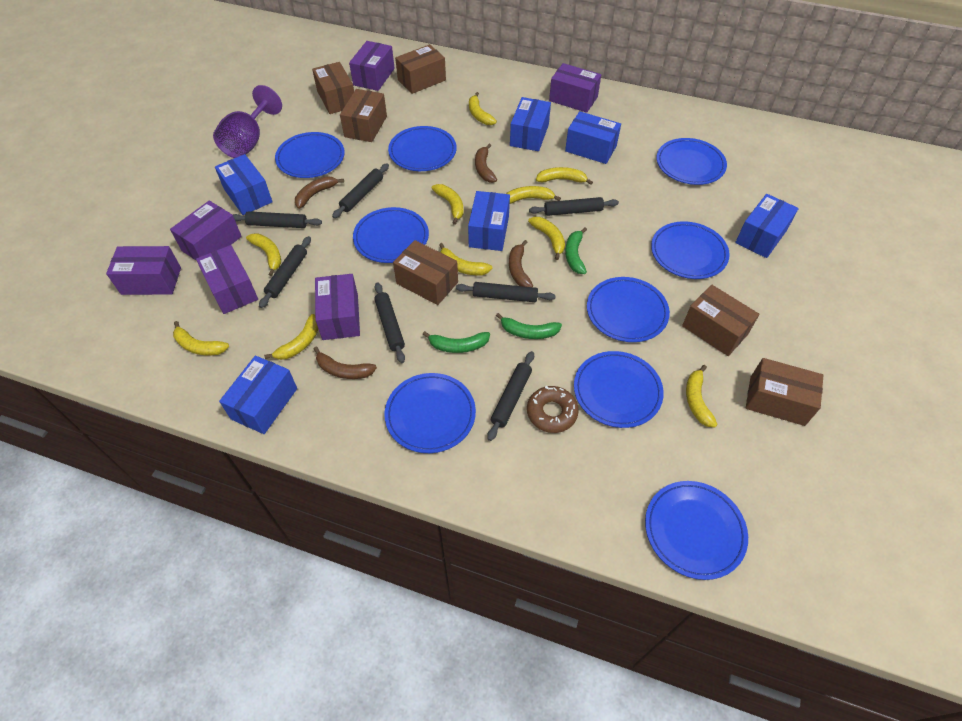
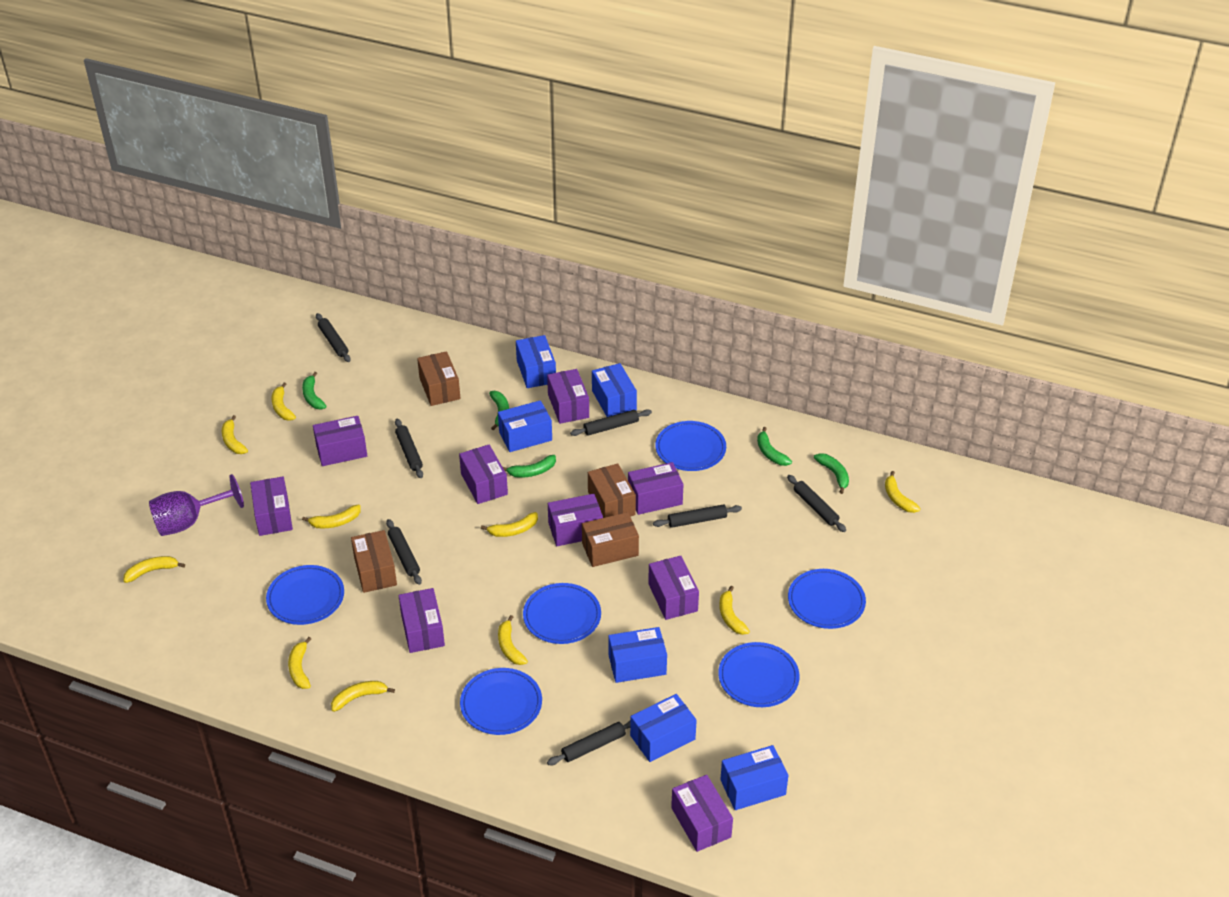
blue plate: [275,132,345,178] [353,207,429,263] [384,373,476,453] [388,126,457,171] [574,351,664,428] [587,277,670,342] [645,481,748,580] [651,221,730,279] [656,138,727,185] = 9 -> [266,565,344,625] [460,668,542,735] [523,583,601,644] [655,421,726,471] [718,642,800,707] [788,569,866,629] = 6
brown banana: [295,176,344,209] [314,347,377,379] [475,144,497,183] [509,240,533,287] = 4 -> none = 0
brown box: [312,62,354,114] [340,89,387,142] [393,240,458,305] [395,44,446,94] [682,285,760,356] [746,358,824,426] = 6 -> [351,530,397,593] [417,351,461,406] [582,512,639,567] [588,463,636,518] = 4
brown donut: [527,386,579,433] = 1 -> none = 0
green banana: [423,331,490,353] [496,313,562,339] [565,228,587,274] = 3 -> [302,372,326,409] [489,391,509,430] [503,455,556,478] [757,427,792,466] [814,453,849,494] = 5
purple box: [106,246,181,295] [170,201,242,261] [196,245,258,314] [315,274,360,340] [349,41,395,91] [549,63,601,113] = 6 -> [250,477,293,536] [313,416,367,466] [398,588,445,653] [459,445,508,504] [547,369,589,424] [548,494,603,546] [628,462,683,515] [648,556,699,620] [671,775,733,852] = 9

